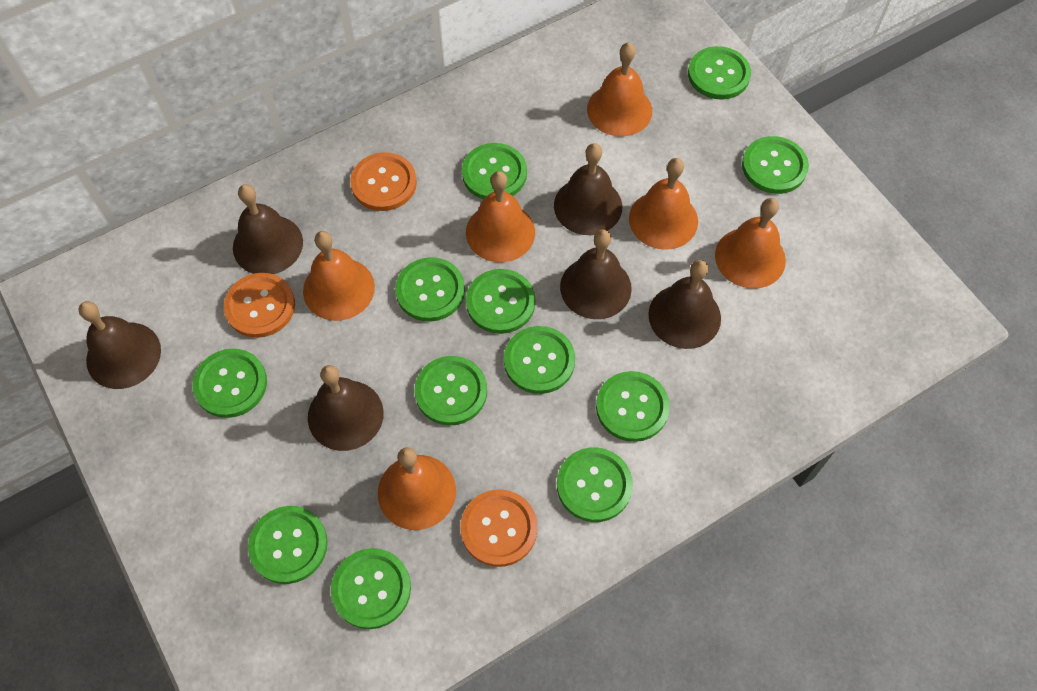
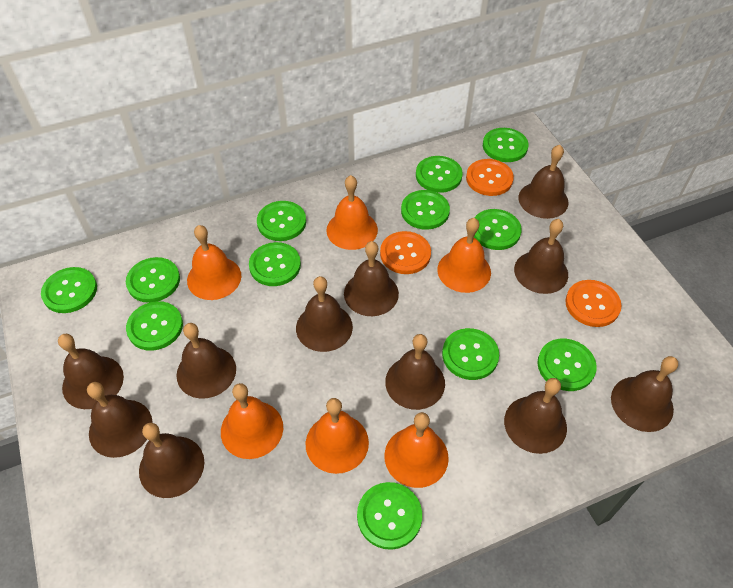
brown bell: [79,301,161,389] [233,184,303,274] [308,365,384,451] [554,143,622,235] [560,229,632,319] [648,260,721,349] = 6 -> [58,334,124,409] [87,382,153,458] [139,423,204,498] [177,323,236,399] [296,276,353,352] [344,241,399,316] [385,334,445,410] [504,378,567,454] [514,219,568,294] [518,145,569,219] [611,356,678,432] = 11

